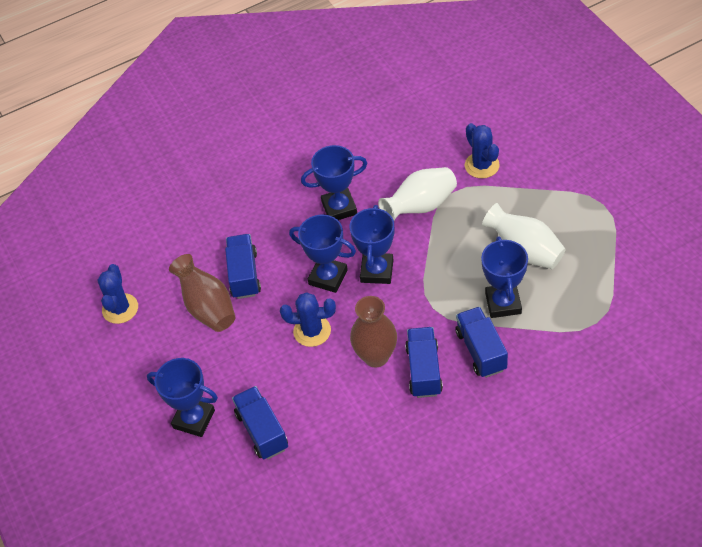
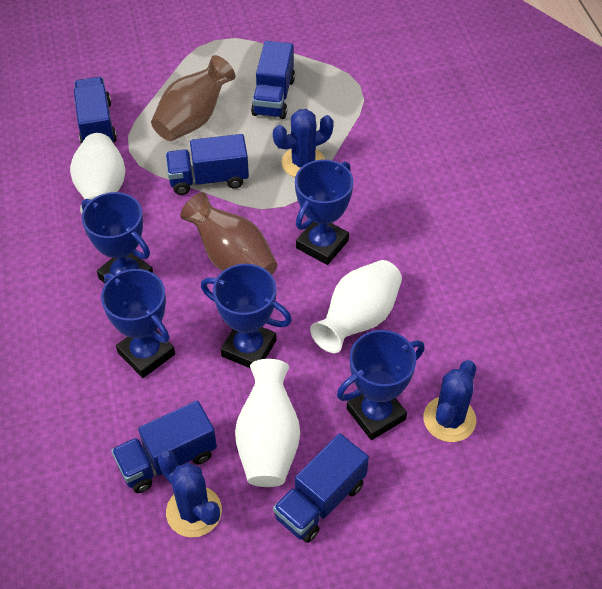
blue truck: [225,234,261,299] [232,386,288,460] [405,327,443,398] [455,307,508,378] = 4 -> [74,77,117,144] [111,401,217,493] [165,134,249,195] [251,41,295,119] [273,433,369,543] = 5
white vase: [378,167,457,220] [482,203,566,269] = 2 -> [70,133,125,214] [235,359,300,487] [310,260,402,353] = 3

